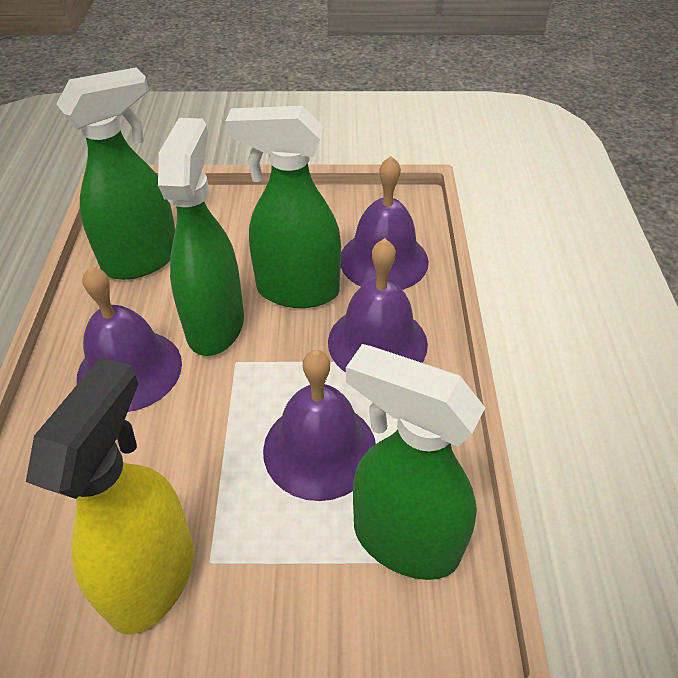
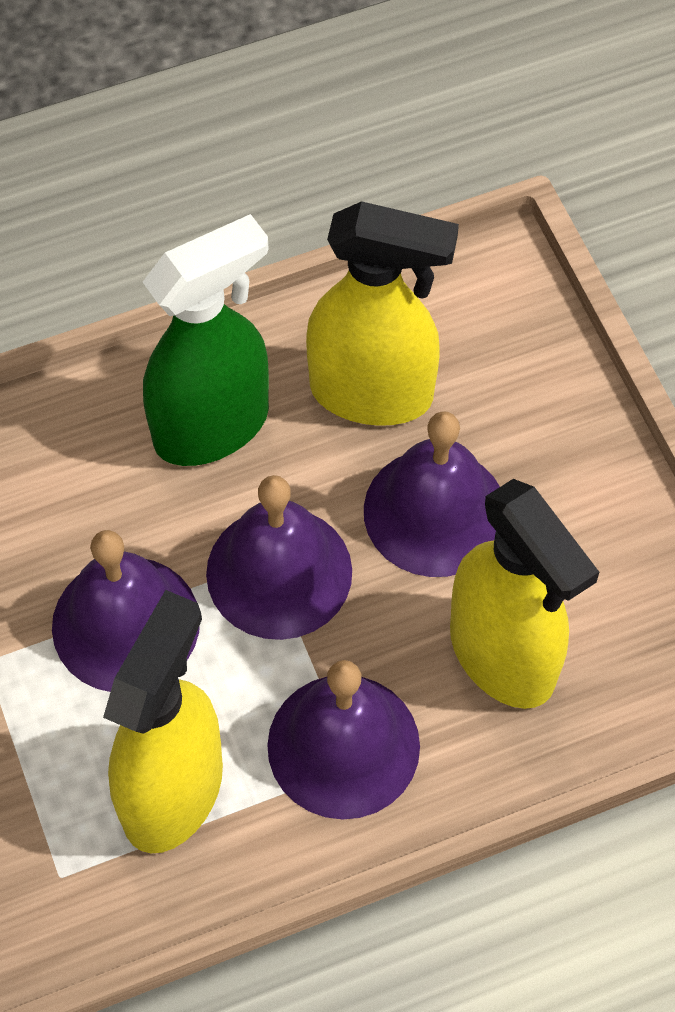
green spray bottle: [56,68,175,280] [158,118,244,356] [225,106,341,308] [346,344,485,580] = 4 -> [143,214,269,466] = 1
yellow spray bottle: [26,357,194,635] = 1 -> [103,590,223,853] [306,201,459,426] [450,479,599,709] = 3

